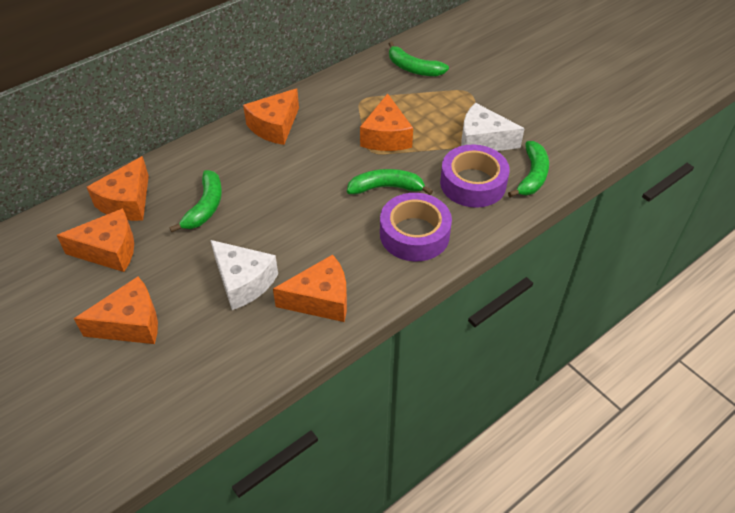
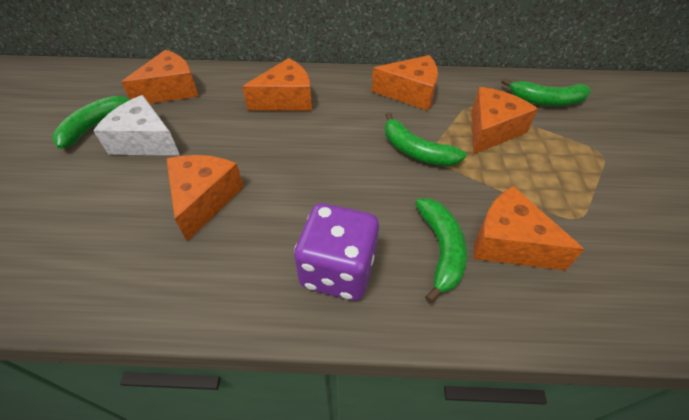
purple dice: none = 0 -> [294,203,379,301] = 1
purple tape: [380,193,452,261] [440,144,510,208] = 2 -> none = 0
white cheese: [211,240,278,310] [461,103,525,151] = 2 -> [93,95,180,155] = 1

